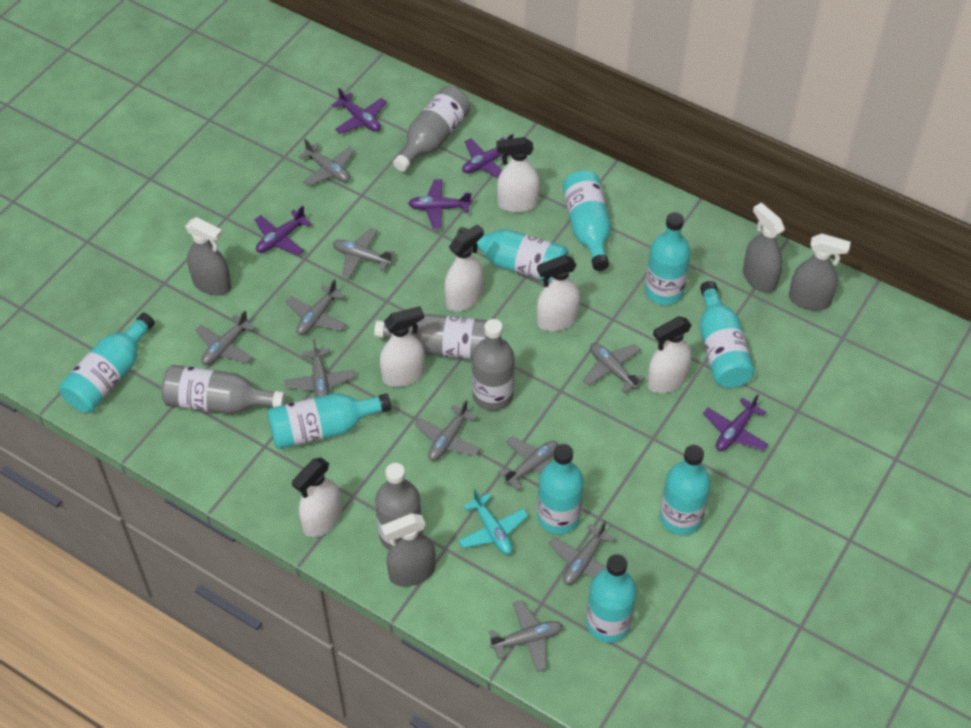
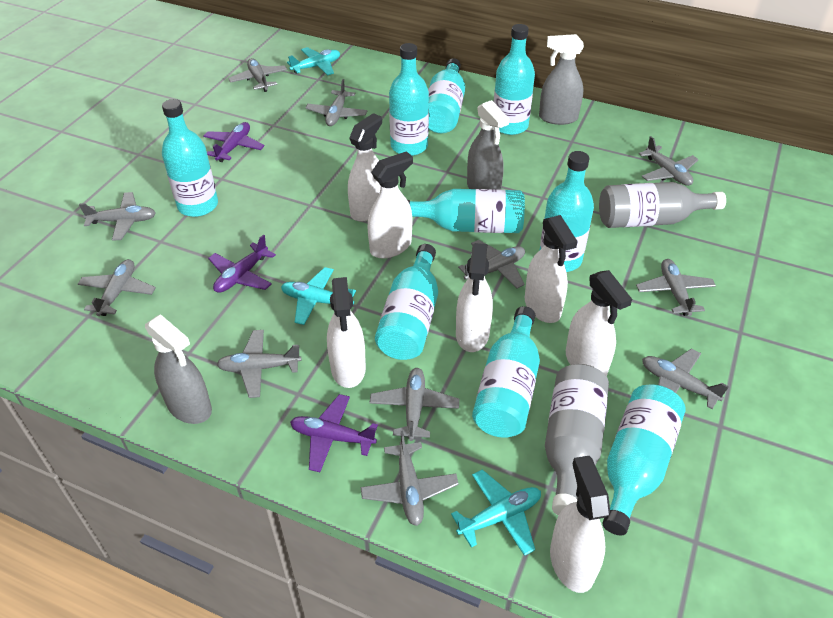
grey bottle: [161,365,285,414] [374,314,488,359] [375,463,423,550] [393,86,471,172] [472,319,515,411] = 5 -> [545,364,609,515] [599,182,726,228] = 2
grey plane: [195,310,256,365] [284,339,355,397] [286,279,346,335] [298,139,354,186] [333,228,395,278] [415,400,481,461] [489,600,563,672] [498,436,558,491] [549,520,616,585] [583,343,645,393] = 10 -> [78,259,156,316] [79,192,156,241] [216,330,302,398] [228,58,287,92] [305,79,367,126] [361,430,459,526] [369,368,459,441] [458,240,525,288] [636,259,716,316] [639,136,699,186] [642,348,729,409] = 11
grey spray bottle: [185,217,231,296] [381,513,436,587] [743,203,785,293] [789,234,851,311] = 4 -> [145,314,212,424] [467,100,509,190] [539,34,584,125] = 3
purple plane: [254,206,312,256] [332,88,387,134] [408,179,472,229] [462,134,513,178] [703,394,769,451] = 5 -> [203,122,265,162] [208,234,276,293] [290,394,378,472] = 3
turquoise plane: [458,489,528,555] = 1 -> [281,267,356,325] [287,47,340,76] [451,470,541,556] = 3
white spray bottle: [292,458,342,537] [380,306,425,387] [444,224,484,311] [496,137,540,213] [537,255,580,331] [647,316,692,393] = 6 -> [327,277,366,388] [348,113,382,222] [368,151,413,259] [456,243,493,352] [525,215,578,323] [550,456,610,593] [566,270,632,376] = 7

